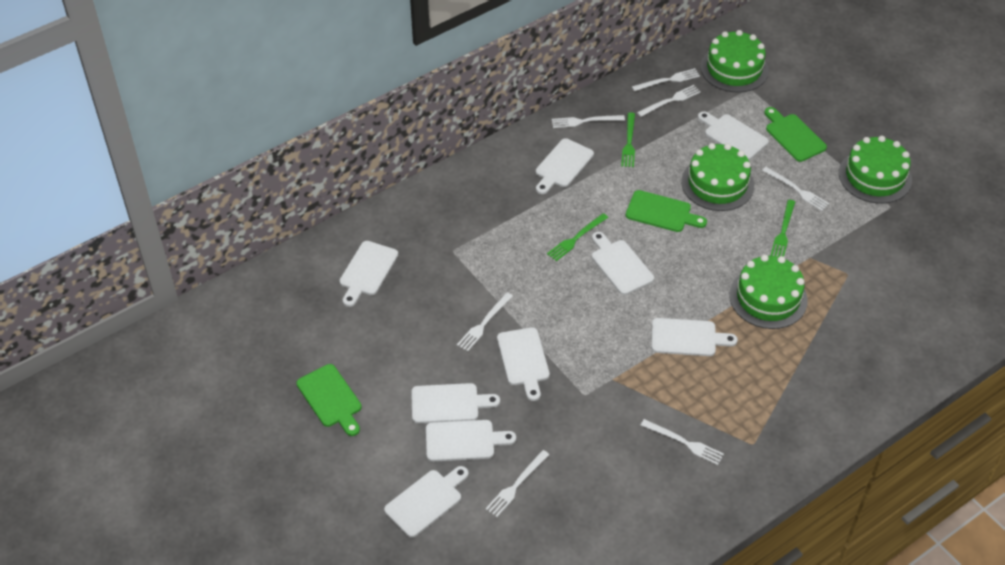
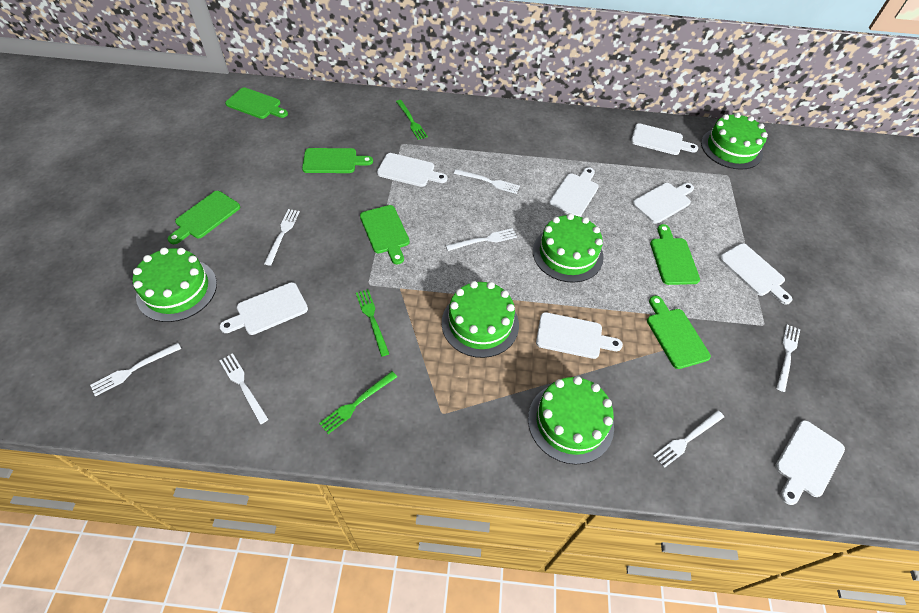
green cake: [681,143,754,211] [701,30,769,93] [729,254,808,329] [839,136,912,204] = 4 -> [133,248,217,322] [442,281,519,358] [528,376,614,464] [533,213,604,283] [701,113,768,170] = 5
green cutting board: [296,364,362,436] [626,190,707,232] [764,107,827,162] = 3 -> [168,191,240,244] [225,87,288,119] [302,148,373,173] [360,205,410,264] [647,296,711,369] [650,224,700,285] = 6
white cutting board: [339,241,398,307] [384,466,469,538] [411,383,500,424] [426,420,516,462] [497,327,550,401] [536,138,594,194] [592,232,654,295] [651,318,738,356] [698,111,769,160] = 9 -> [220,282,308,335] [377,153,448,187] [536,312,623,359] [549,167,599,217] [631,123,698,155] [632,183,694,224] [719,243,792,305] [775,420,845,505] = 8

